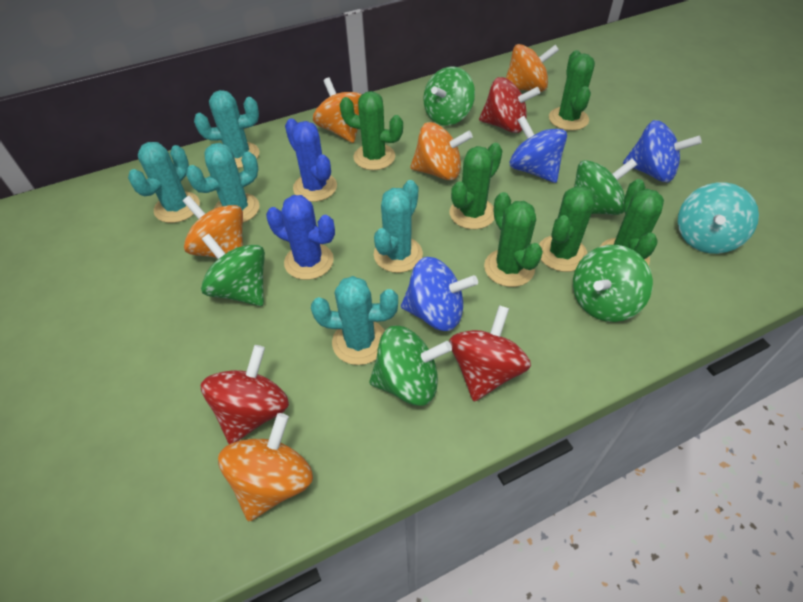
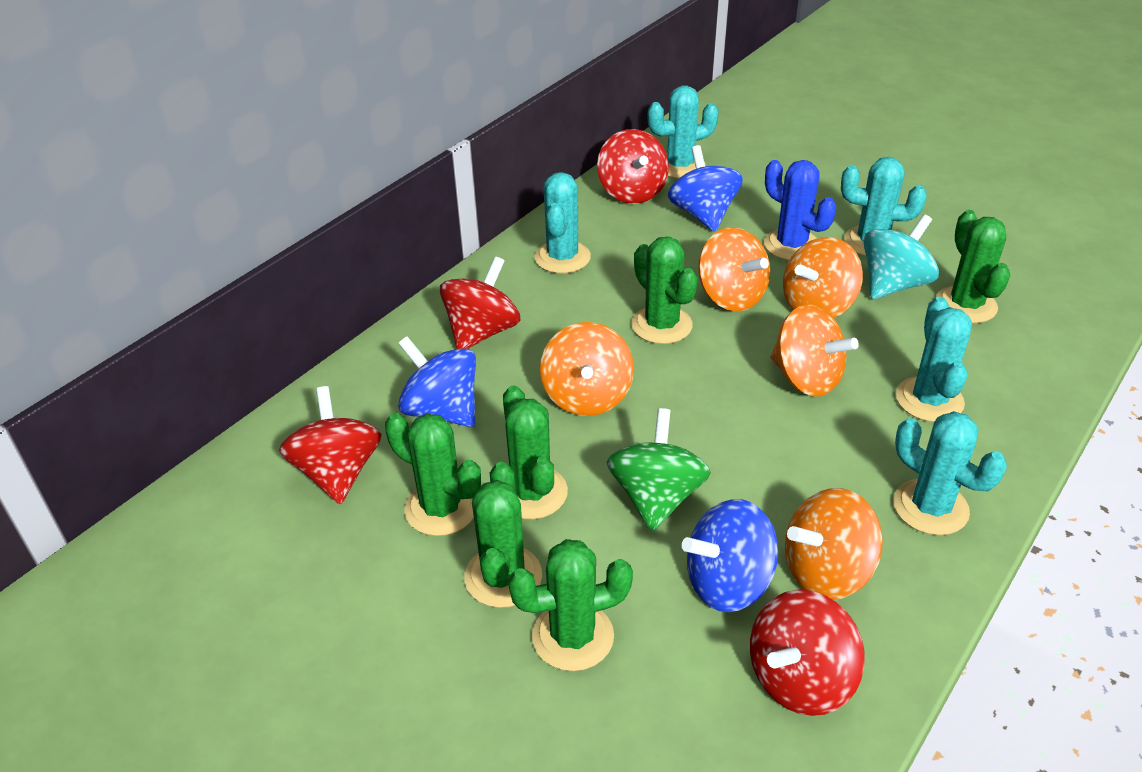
blue cactus: [266,195,335,280] [285,118,337,202] = 2 -> [764,160,836,260] = 1
green spinning top: [201,234,265,306] [369,326,452,405] [423,66,475,126] [573,245,653,322] [574,159,637,215] = 5 -> [607,408,711,532] = 1
red spinning top: [201,345,289,444] [449,305,531,401] [479,77,540,133] = 3 -> [279,386,382,504] [439,256,521,349] [597,129,669,204] [750,590,865,716] = 4

